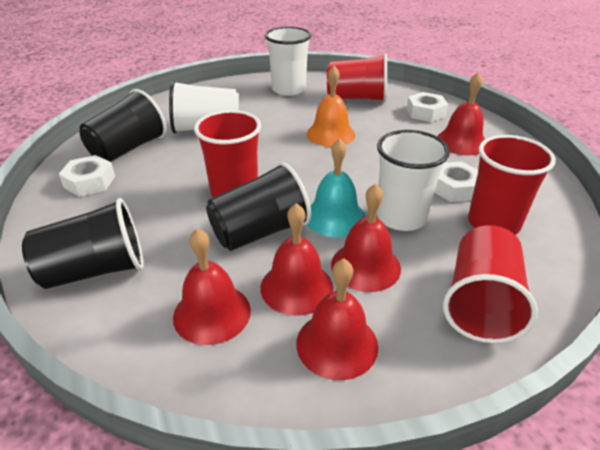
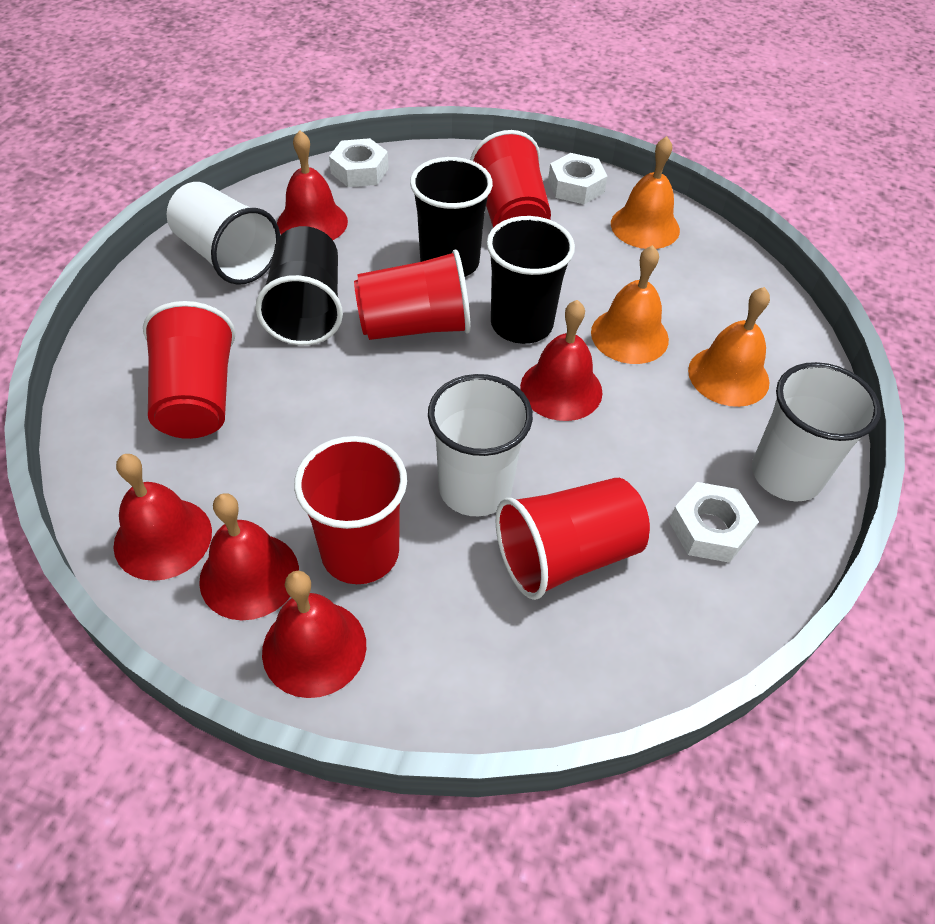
orange bell: [307,66,355,147] = 1 -> [591,245,669,364] [611,136,680,249] [688,287,770,407] = 3
red cup: [194,110,261,198] [327,54,387,102] [443,225,538,343] [468,135,556,235] = 4 -> [143,301,235,439] [294,436,407,584] [354,249,471,340] [470,130,551,228] [496,478,650,600] = 5
turquoise bell: [307,138,366,237] = 1 -> none = 0

